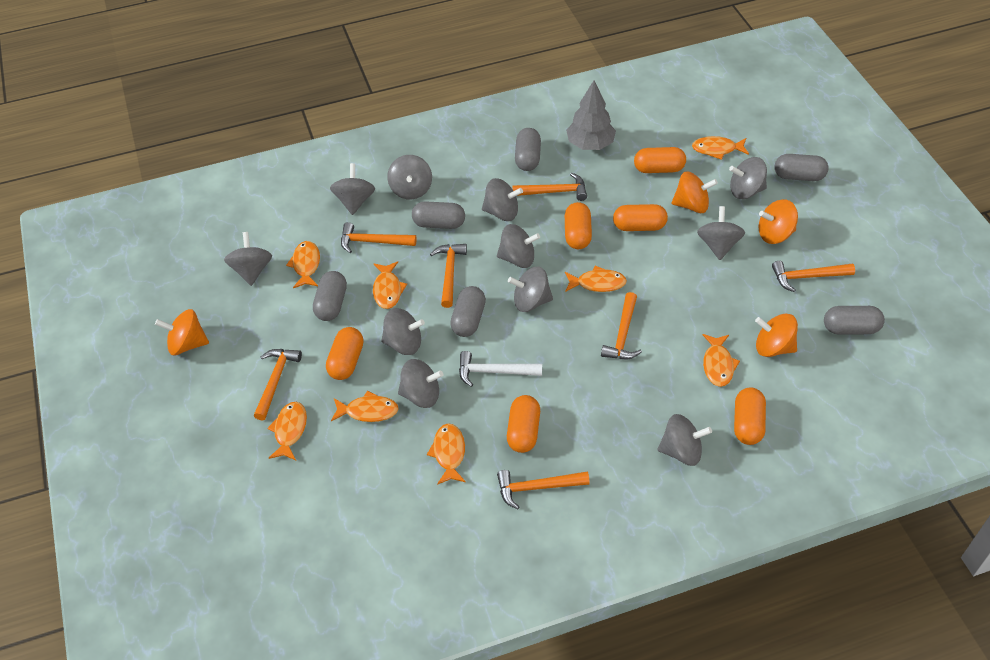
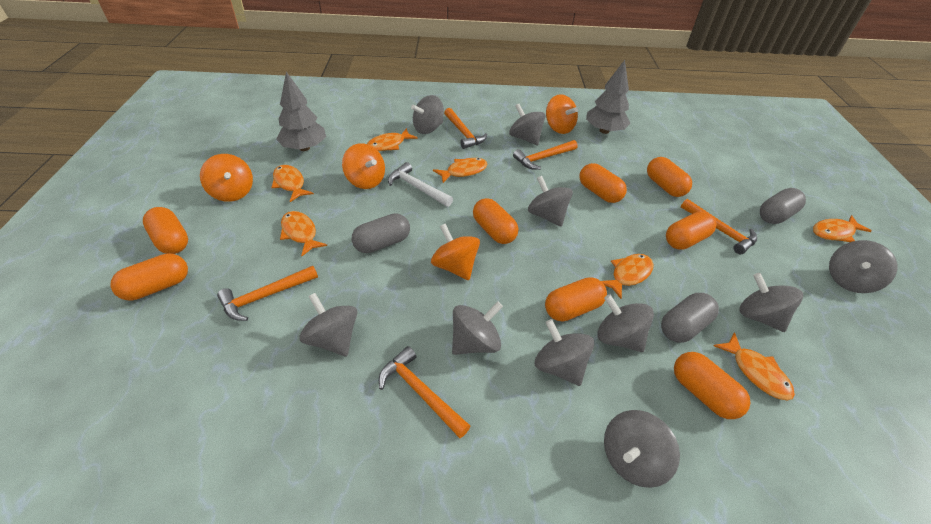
grey capsule: [313,271,347,321] [412,201,465,229] [450,286,486,337] [515,128,541,171] [774,154,828,181] [824,306,885,335] = 6 -> [352,213,410,253] [661,293,719,343] [760,188,806,224] = 3
grey spinning top: [224,232,272,286] [330,163,375,215] [381,308,425,355] [387,155,432,200] [398,359,443,408] [482,178,523,221] [497,224,540,268] [508,266,553,312] [658,414,712,466] [697,206,745,260] [729,157,767,199] = 11 -> [299,293,358,357] [411,95,444,134] [452,301,503,355] [509,104,545,145] [528,176,573,227] [535,319,594,386] [597,295,654,352] [604,410,680,488] [739,273,803,332] [829,240,898,293] = 10
grey tree: [566,80,616,150] = 1 -> [276,72,326,151] [586,60,630,134] = 2
orange capsule: [326,327,364,380] [507,395,540,453] [565,202,592,249] [613,204,668,231] [634,147,686,173] [734,387,766,445] = 6 -> [111,253,188,300] [143,207,188,254] [473,198,518,244] [545,277,607,321] [579,163,627,203] [647,157,692,197] [666,211,716,250] [674,352,750,419] = 8
orange fish: [267,402,307,460] [286,241,320,288] [331,391,399,422] [373,261,407,309] [427,424,466,485] [565,266,627,292] [692,136,749,160] [703,334,740,387] = 8 -> [271,165,314,202] [280,211,327,256] [367,128,418,151] [433,158,487,183] [601,254,653,299] [714,332,795,401] [813,215,871,242] = 7
orange hammer: [254,349,302,421] [341,222,417,253] [430,244,467,308] [497,470,590,509] [512,173,587,201] [601,292,642,359] [772,261,855,292] = 7 -> [217,266,318,321] [379,346,470,438] [444,108,487,149] [513,140,578,170] [681,199,757,254] = 5

